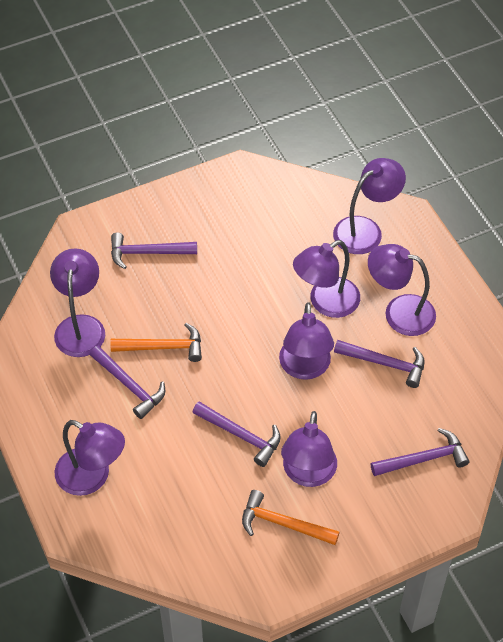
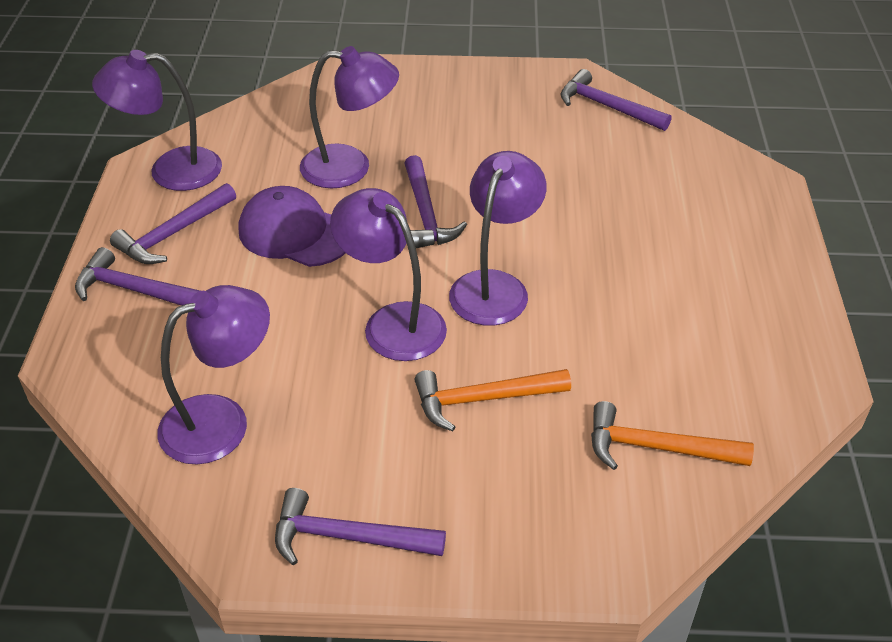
purple cap: none = 0 -> [239,186,345,267] = 1
purple lamp: [50,248,105,357] [55,420,125,496] [279,302,334,380] [281,411,337,487] [293,240,360,318] [333,158,406,254] [368,244,436,336] = 7 -> [92,50,222,191] [157,285,270,465] [300,46,399,188] [330,188,447,361] [449,151,547,326] = 5

